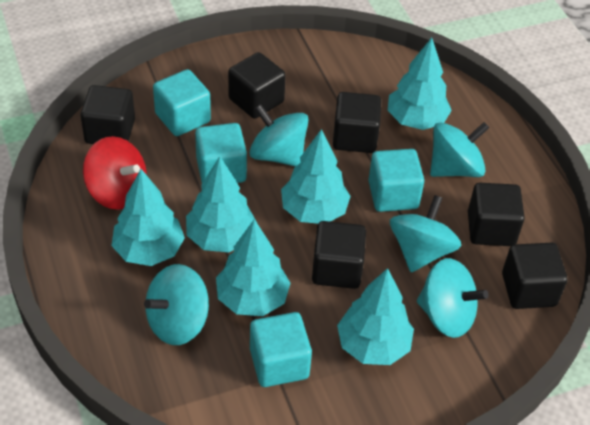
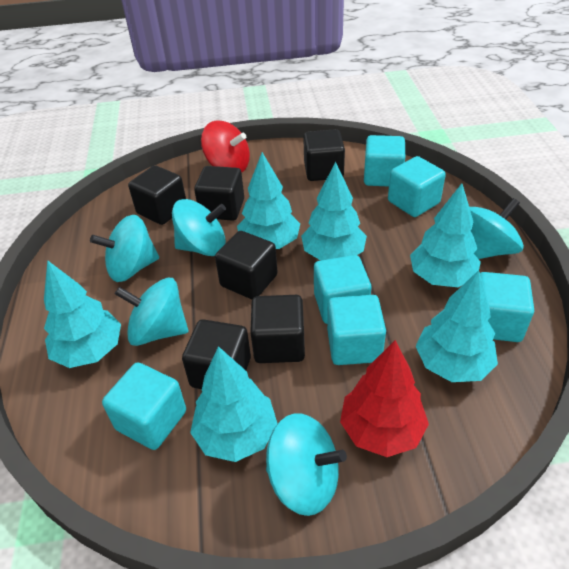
red tree: none = 0 -> [340,340,429,457] = 1
turquoise cube: [153,69,211,136] [195,123,247,183] [250,312,312,387] [368,149,424,212] = 4 -> [102,362,186,450] [314,255,371,324] [327,295,386,365] [364,135,405,187] [388,156,446,217] [480,272,534,342] = 6

